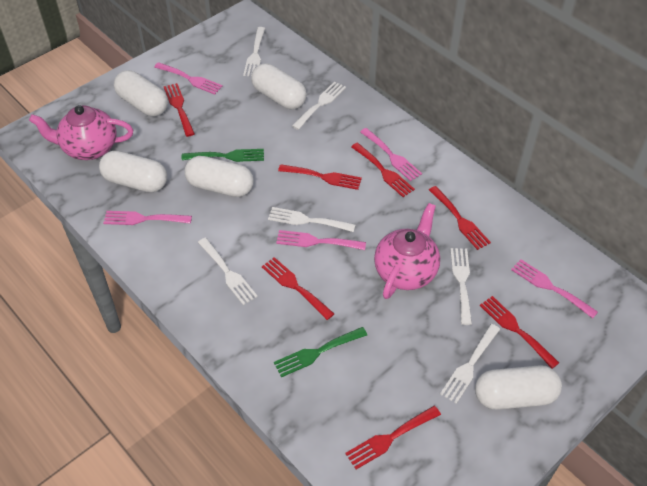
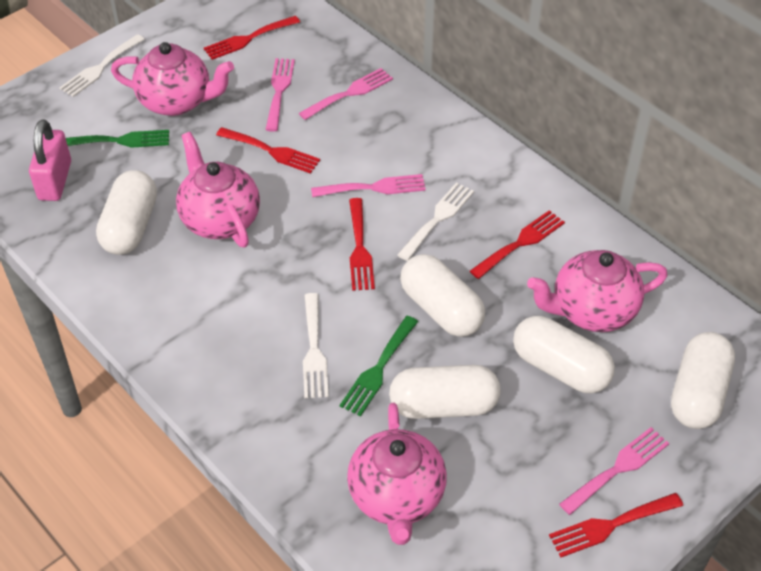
pink fork: [103,211,192,225] [154,62,223,95] [276,230,366,250] [360,128,422,181] [511,259,598,319] = 5 -> [265,58,295,132] [299,68,393,120] [311,174,426,197] [559,427,669,515] = 4
pink padlock: none = 0 -> [29,119,71,201] = 1
pink teapot: [29,105,133,160] [374,203,440,299] = 2 -> [111,42,234,116] [176,132,260,247] [347,403,447,545] [527,250,668,332] = 4
red fork: [164,83,195,137] [262,257,334,320] [278,164,362,190] [345,406,441,470] [351,143,415,197] [429,186,491,250] [480,296,559,369] = 7 -> [204,16,300,60] [216,127,320,174] [349,198,375,291] [470,210,565,279] [549,493,683,557] = 5
white fork: [198,237,258,305] [243,27,265,76] [268,207,356,232] [292,81,346,130] [440,324,500,404] [450,248,472,325] = 6 -> [59,34,145,97] [303,293,329,398] [397,182,474,261] = 3

